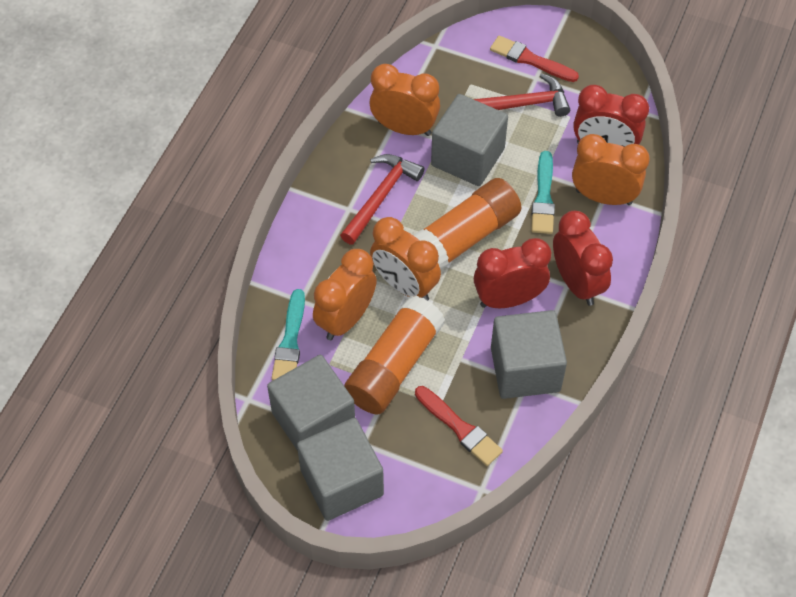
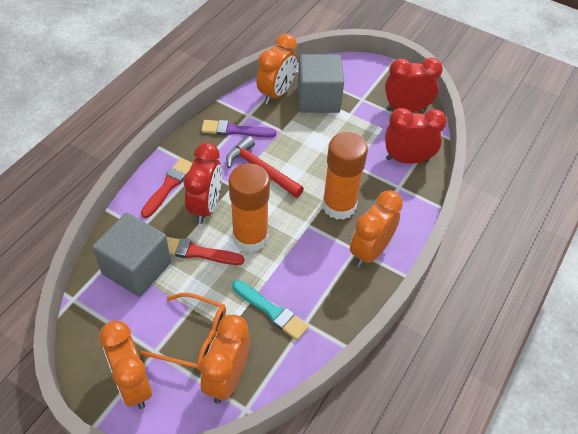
grey cube: [267,355,355,451] [297,418,384,521] [431,94,508,186] [491,310,567,399] = 4 -> [92,212,171,297] [298,54,344,113] = 2
orange glasses: none = 0 -> [140,293,226,370] = 1
purple brush: none = 0 -> [201,120,277,138] = 1
red hammer: [340,154,424,245] [474,73,570,117] = 2 -> [226,136,304,198] = 1
turquoise brush: [272,289,305,380] [531,151,555,234] = 2 -> [232,280,309,340] = 1

